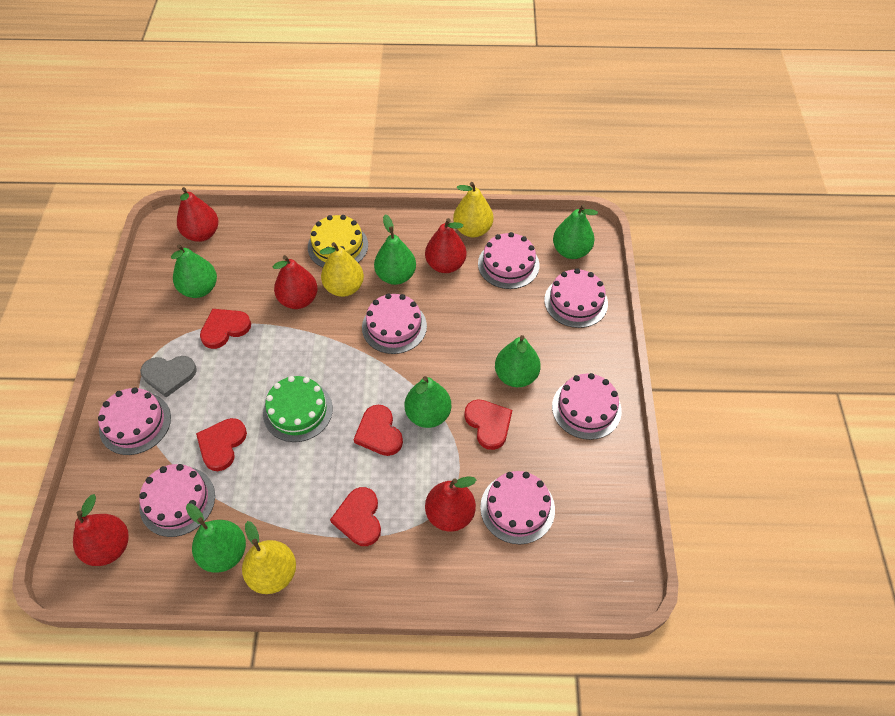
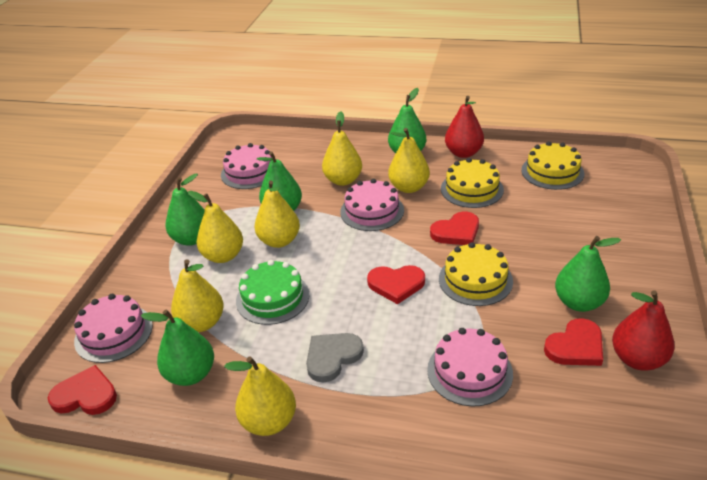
green pear: [171,244,217,298] [186,503,246,572] [374,214,416,285] [405,376,452,428] [495,335,541,387] [553,204,598,259] = 6 -> [141,309,214,386] [165,174,205,246] [257,151,302,211] [388,88,426,153] [555,236,621,312] = 5
pink cake: [98,387,171,455] [139,464,215,537] [362,293,427,354] [478,232,540,289] [480,471,555,544] [544,268,608,328] [552,373,622,440] = 7 -> [74,294,153,363] [221,143,272,189] [340,179,404,231] [427,328,513,407] = 4
red heart: [196,418,247,471] [200,309,251,349] [330,487,381,546] [354,405,403,456] [464,399,512,450] = 5 -> [48,365,117,415] [367,265,425,304] [430,211,479,245] [544,318,603,366] = 4
red pear: [73,494,129,566] [177,187,218,242] [273,255,318,309] [425,218,467,273] [425,476,476,532] = 5 -> [445,96,484,158] [612,290,675,371] = 2
yellow cake: [308,215,368,267] = 1 -> [439,242,513,306] [441,158,504,208] [521,141,584,190] = 3
yellow pear: [242,521,296,594] [320,242,364,297] [453,182,493,237] = 3 -> [171,259,224,332] [188,191,243,263] [224,356,296,436] [254,180,300,248] [322,111,362,186] [388,128,430,193] = 6

